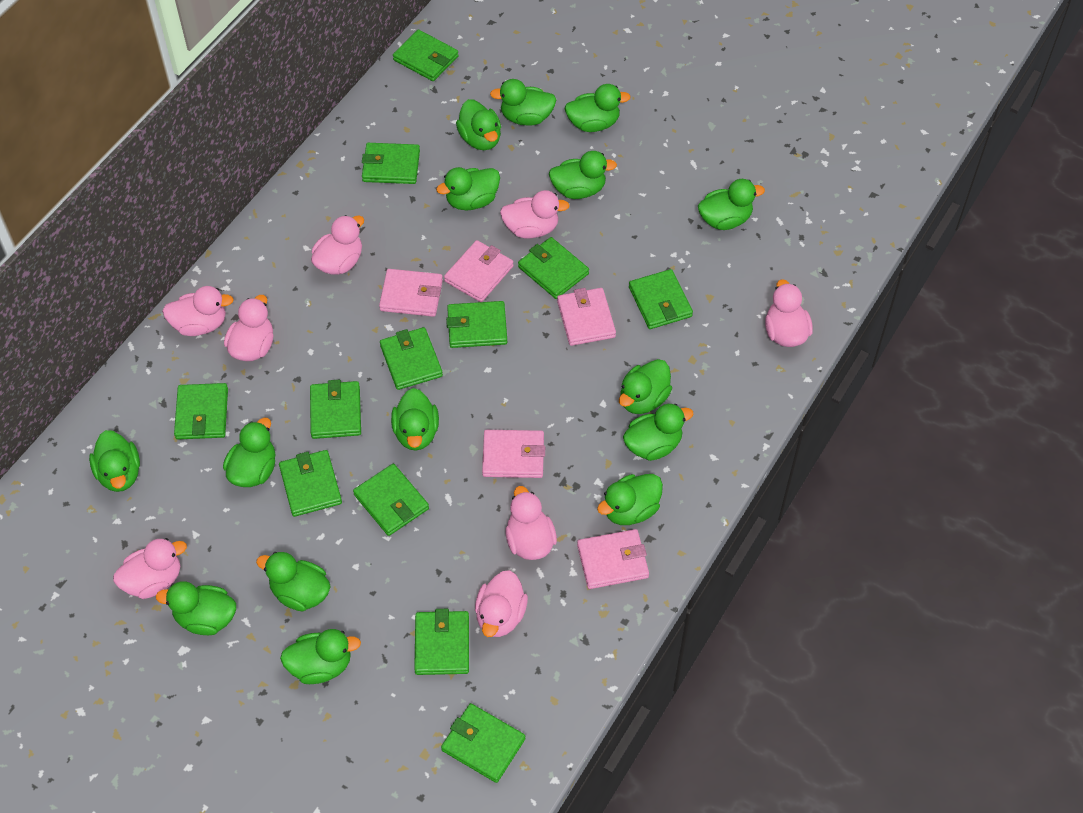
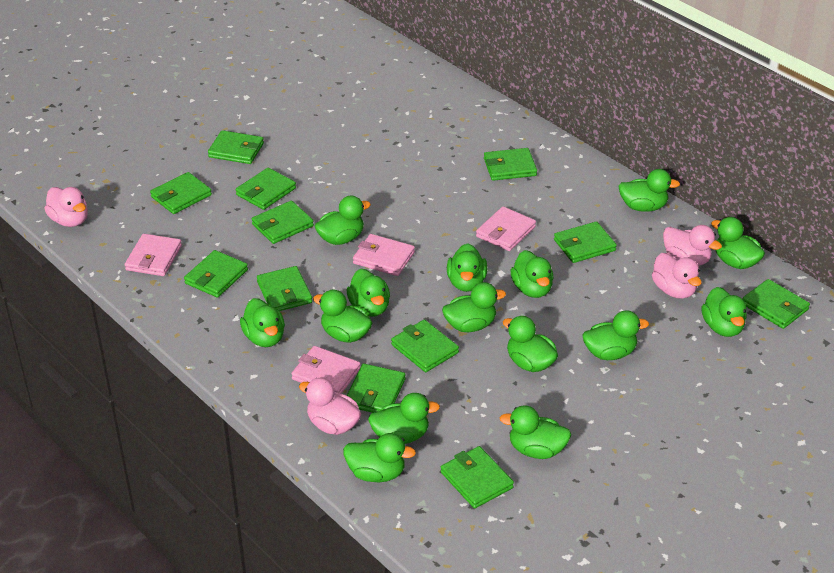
pink duck: [113,538,187,599] [162,286,234,336] [224,295,274,361] [311,215,364,275] [475,570,528,637] [500,190,570,239] [506,486,557,560] [765,279,813,347] = 8 -> [44,187,88,227] [299,378,361,435] [652,253,702,299] [663,225,722,266] = 4
pink wallet: [379,269,443,317] [444,240,514,302] [482,430,545,478] [557,288,616,346] [577,529,649,589] = 5 -> [125,234,182,276] [291,346,361,395] [353,234,415,276] [476,206,536,251] = 4

